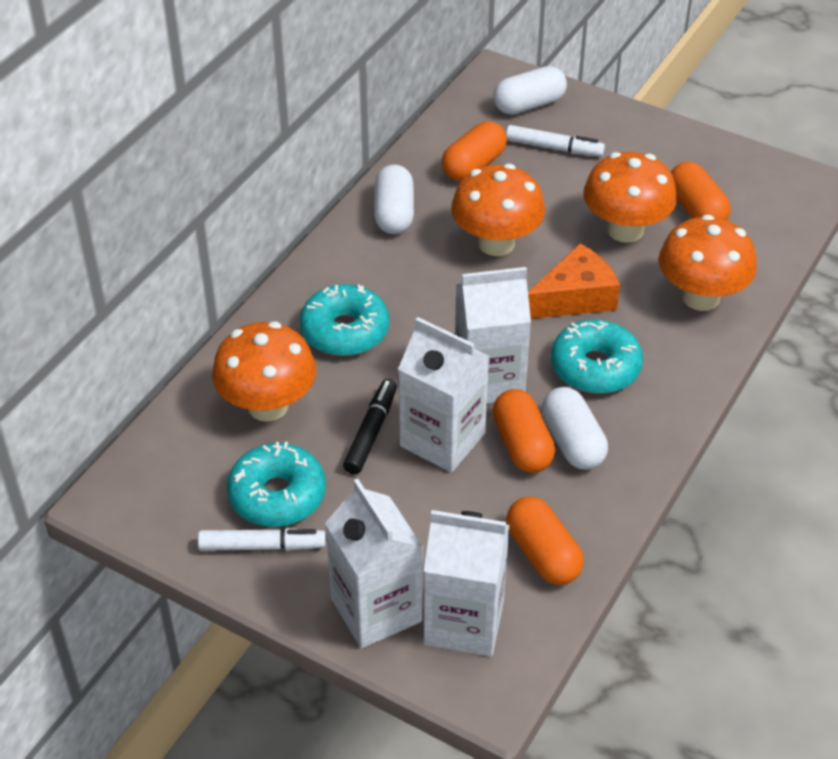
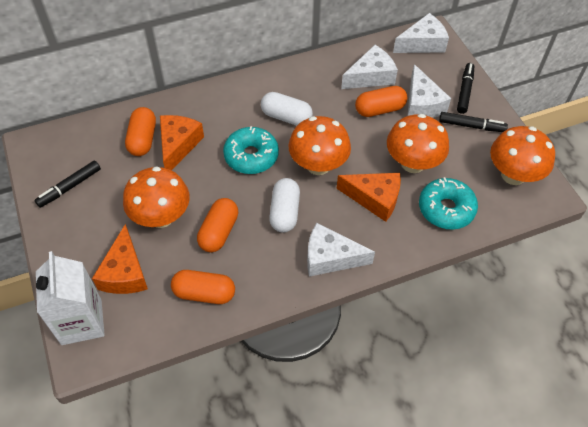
black marker: [343,379,397,475] = 1 -> [34,160,101,208] [439,112,508,132] [457,63,474,114] = 3
orange cheese: [528,243,620,319] = 1 -> [92,224,148,294] [160,115,204,170] [336,173,401,222] = 3
turquoise donut: [227,442,326,527] [300,284,389,356] [551,320,643,394] = 3 -> [223,126,279,174] [419,177,478,229] = 2
white capsule: [374,164,414,234] [493,66,567,115] [542,387,608,470] = 3 -> [261,92,313,126] [269,178,300,232] = 2
white carton: [325,479,423,648] [398,317,489,473] [424,510,509,656] [455,267,531,404] = 4 -> [36,251,105,345] = 1
white cheese: none = 0 -> [307,223,375,277] [341,45,398,89] [393,13,449,53] [408,64,451,118] = 4
white marker: [198,528,326,551] [506,125,605,157] = 2 -> none = 0

